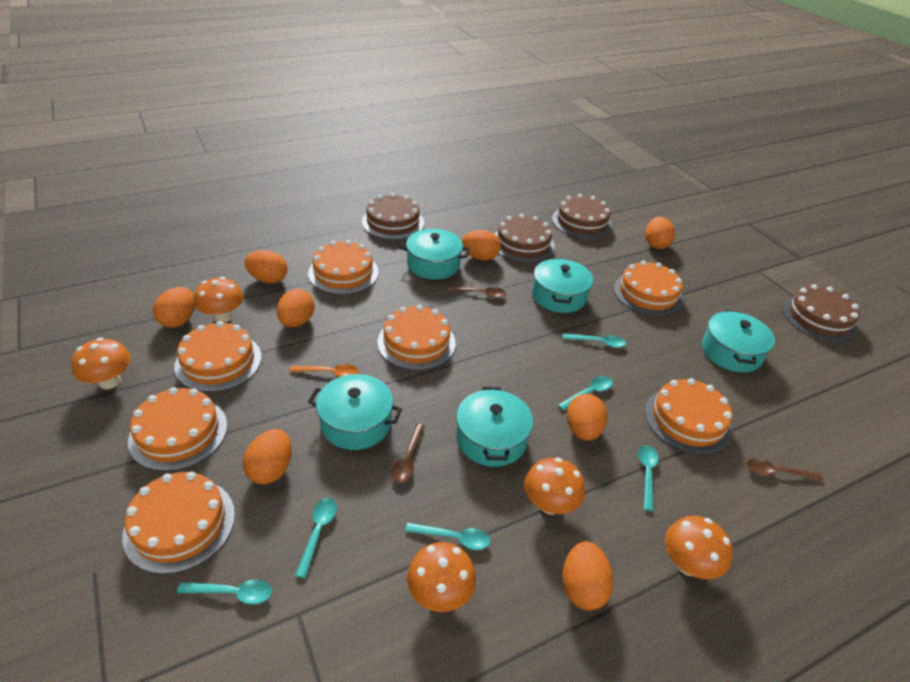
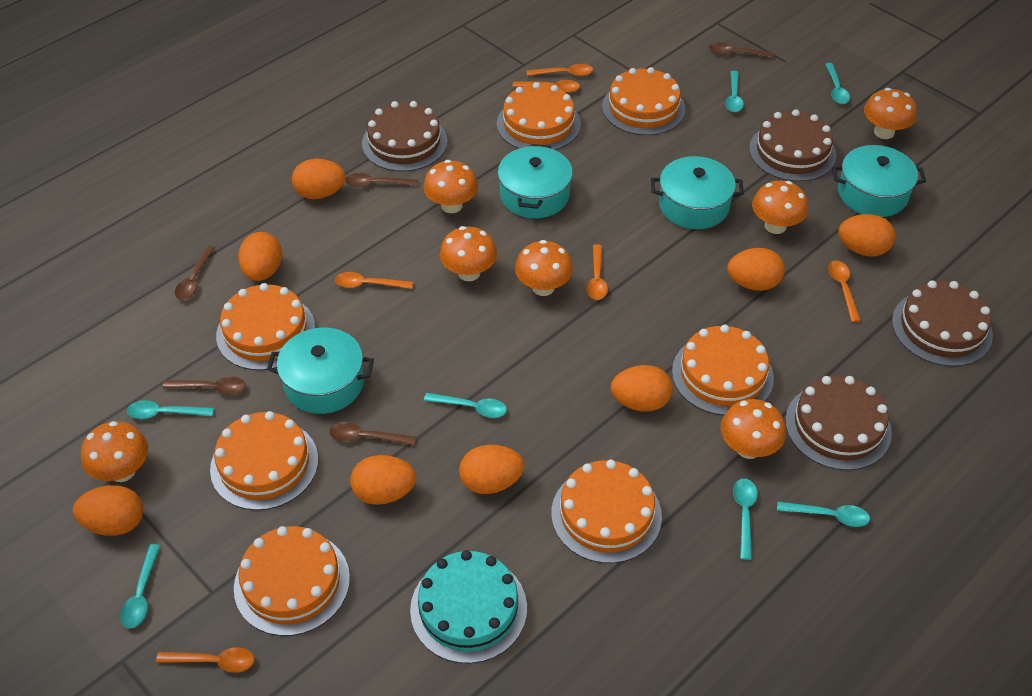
brown spoon: [392,424,425,482] [448,286,506,298] [746,458,823,481] = 3 -> [163,377,246,395] [175,245,215,300] [330,422,416,445] [345,173,418,187] [709,43,775,58] = 5
orange mushroom: [71,338,131,389] [194,277,244,323] [407,542,476,612] [524,457,585,514] [665,516,733,580] = 5 -> [81,421,148,482] [423,160,478,213] [440,226,497,281] [515,240,573,296] [720,399,786,459] [752,181,808,234] [864,88,917,139] = 7
orange spoon: [289,364,359,377] = 1 -> [156,647,254,673] [335,272,413,289] [513,80,580,92] [526,64,593,76] [586,244,608,300] [828,261,861,322] = 6
turquoise cake: none = 0 -> [410,550,527,664] = 1
turquoise pot: [308,374,402,450] [399,229,470,280] [456,387,533,467] [532,258,593,313] [702,310,775,373] = 5 -> [267,328,374,414] [498,144,573,218] [651,156,744,229] [832,145,926,217] = 4
turquoise spoon: [177,580,272,604] [295,498,337,578] [405,523,490,550] [558,376,613,410] [563,334,626,348] [638,445,659,511] = 6 -> [120,544,160,628] [127,400,214,419] [424,393,507,418] [725,71,744,112] [733,478,758,560] [777,501,870,527] [825,63,850,104] = 7

